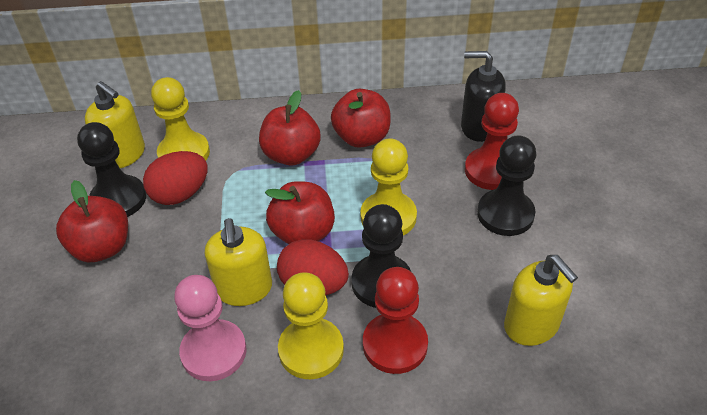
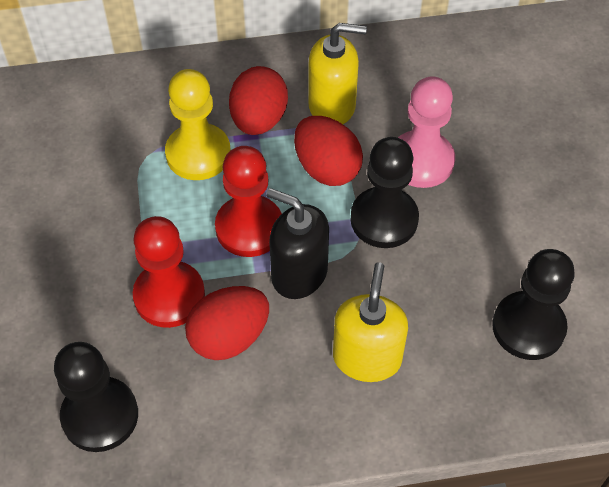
red apple: [56,180,128,262] [259,90,321,165] [265,181,335,244] [331,89,391,148] = 4 -> none = 0
red egg: [143,151,208,205] [277,239,349,296] = 2 -> [185,286,269,360] [229,66,288,135] [294,116,363,186] = 3
yellow pawn: [151,77,210,160] [278,272,344,379] [360,138,417,235] = 3 -> [165,69,231,180] = 1
yellow soap dispenser: [85,81,145,168] [205,218,272,306] [504,255,578,346] = 3 -> [308,23,367,124] [333,262,408,382] = 2

